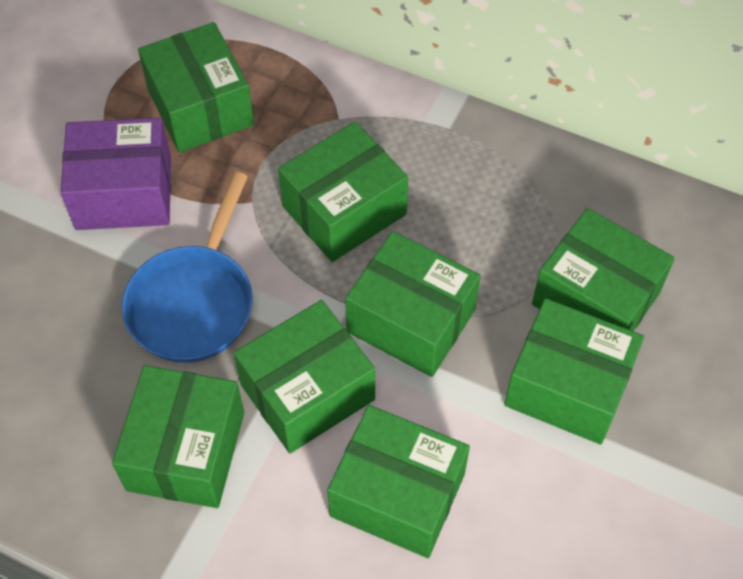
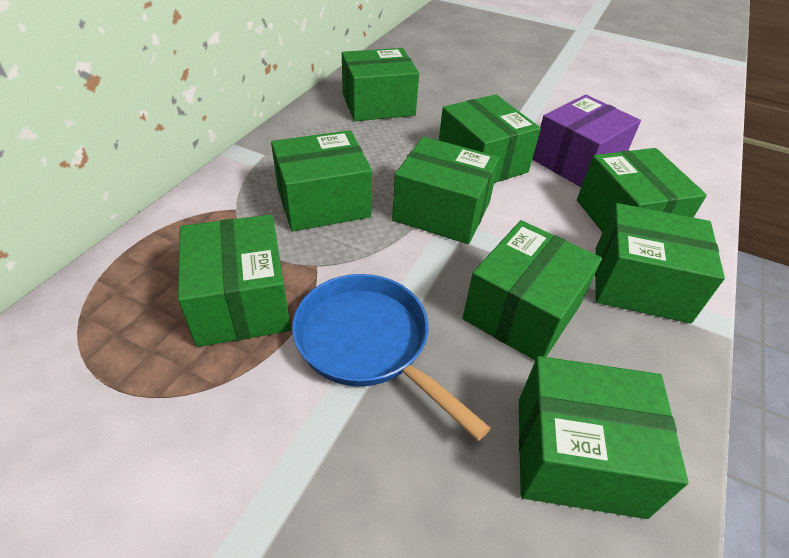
green box: [112,365,244,508] [138,22,254,153] [234,300,375,453] [278,122,408,262] [327,405,470,558] [345,231,481,377] [504,298,644,445] [532,208,675,331] = 8 -> [178,215,291,347] [271,130,372,232] [342,48,419,121] [392,137,500,244] [439,94,541,183] [463,220,602,360] [519,356,688,519] [577,148,707,233] [595,203,725,323] = 9

